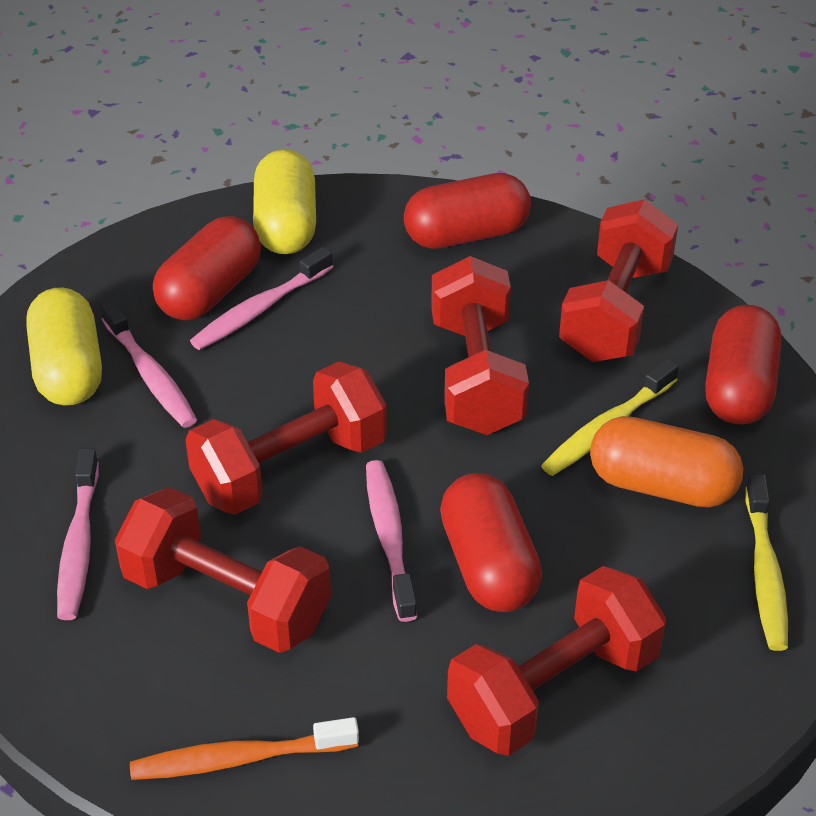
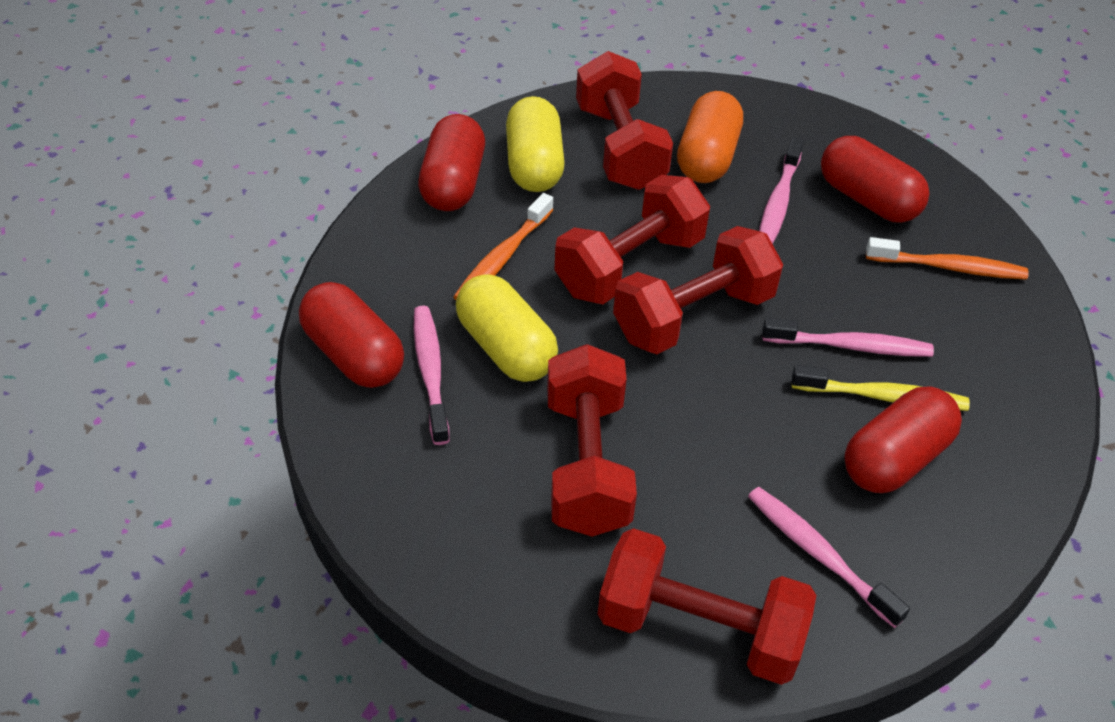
orange toothbrush: [130,717,359,780] = 1 -> [453,193,553,300] [866,237,1029,280] = 2
yellow toothbrush: [541,359,679,476] [745,474,788,651] = 2 -> [792,365,970,411] = 1

